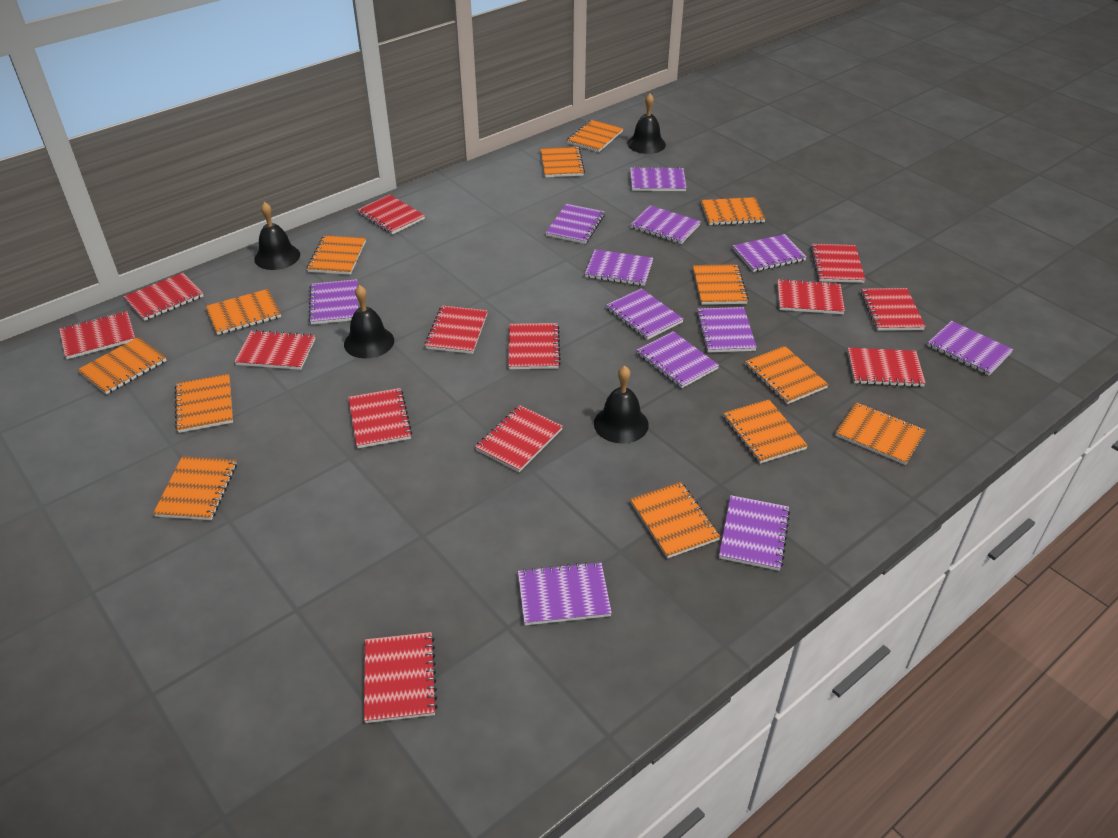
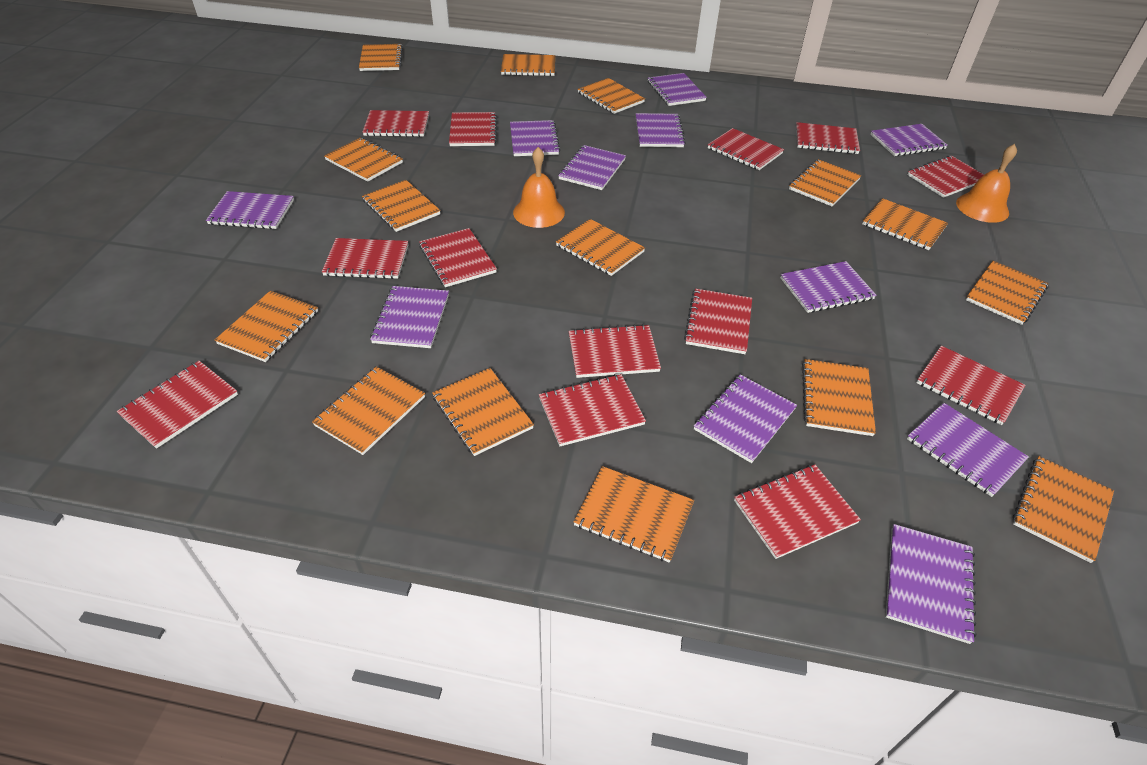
black bell: [254,202,300,270] [344,285,394,359] [594,366,649,444] [627,94,666,154] = 4 -> none = 0
orange bell: none = 0 -> [513,147,565,228] [956,144,1017,223] = 2
orange notebook: [77,337,167,395] [153,456,237,520] [175,374,233,433] [205,289,281,335] [307,235,366,275] [541,147,585,177] [567,120,623,152] [630,482,721,559] [693,264,749,305] [701,197,765,225] [723,399,808,464] [745,346,829,404] [835,402,926,465] = 13 -> [215,291,318,362] [312,366,425,455] [324,138,403,182] [359,44,403,71] [362,180,441,232] [432,368,534,456] [501,54,555,76] [556,219,645,276] [573,466,694,563] [578,78,645,114] [789,159,861,206] [802,359,876,436] [862,198,948,250] [966,261,1048,325] [1013,456,1114,563] = 15
purple notebook: [309,279,358,325] [518,561,612,625] [546,204,605,244] [585,249,653,286] [606,288,684,340] [630,167,687,191] [630,205,701,244] [637,331,719,388] [696,307,757,352] [719,495,790,571] [733,234,807,272] [927,321,1013,376] = 12 -> [206,191,294,229] [370,286,449,348] [510,120,560,156] [558,145,626,190] [636,113,686,147] [648,73,707,106] [694,374,797,463] [780,261,876,313] [870,124,948,156] [886,524,976,644] [907,403,1029,497] = 11

